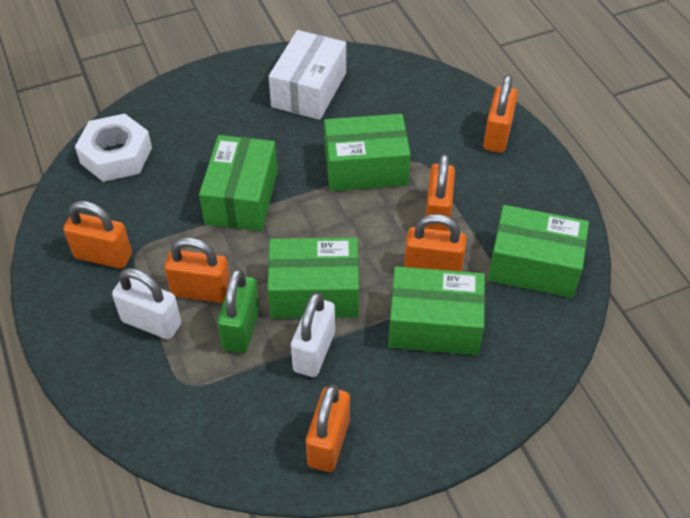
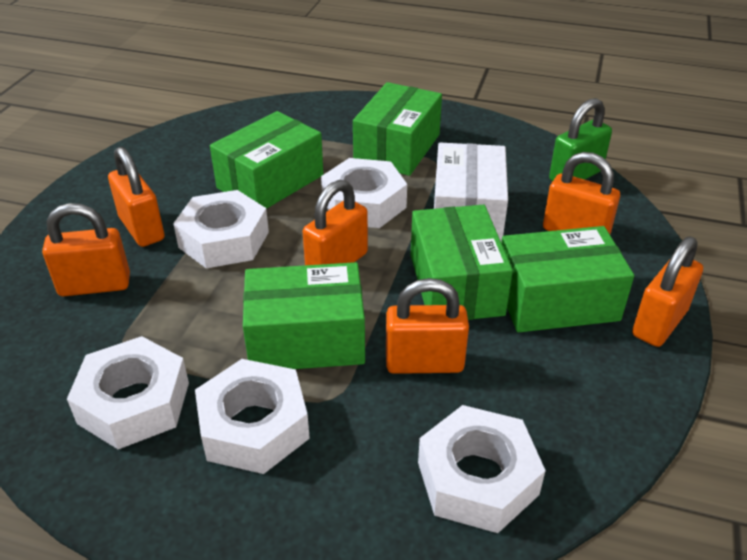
white nut: [75,114,152,182] = 1 -> [67,336,189,449] [173,190,269,268] [195,359,310,474] [321,158,407,228] [418,405,546,533] = 5
white padlock: [112,268,181,339] [291,292,335,377] = 2 -> none = 0

